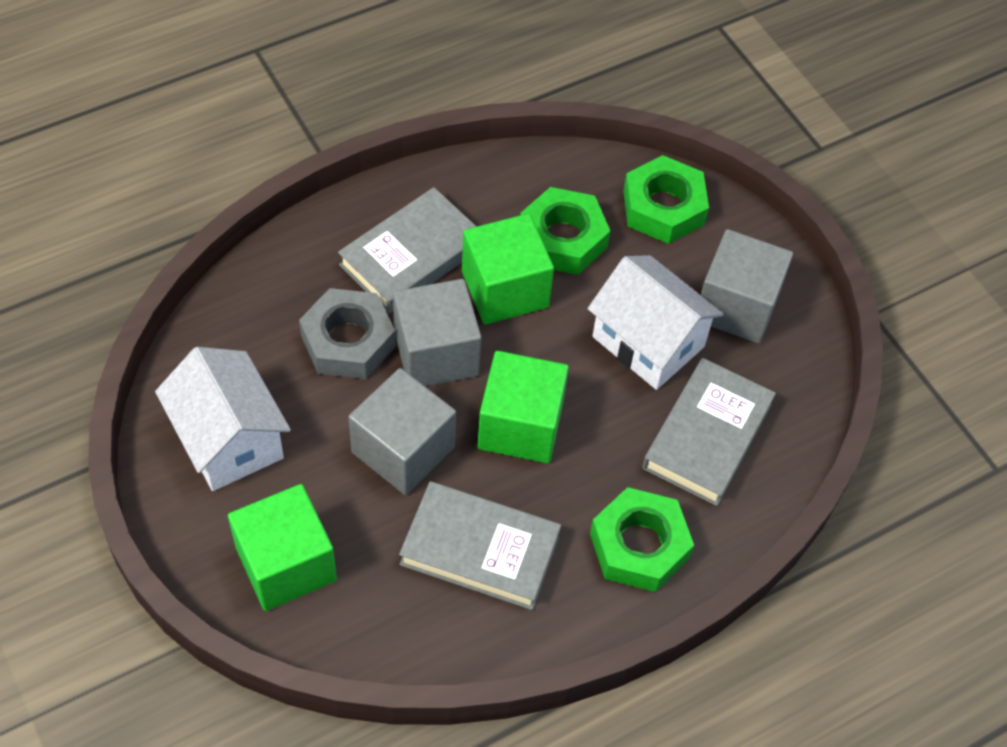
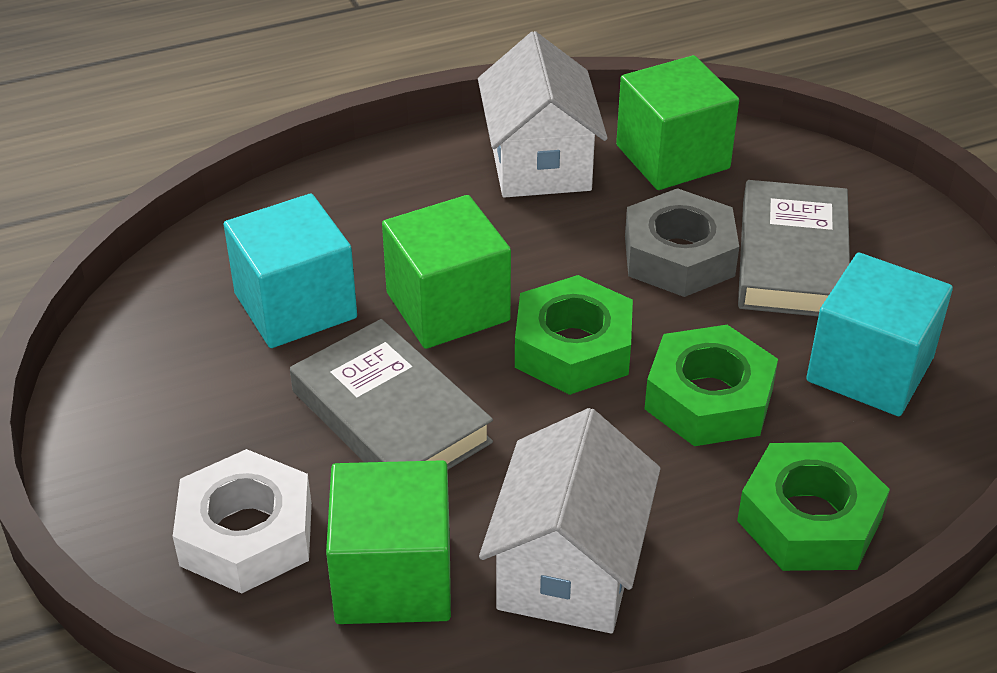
grey book: [338,187,477,314] [399,481,561,610] [642,358,776,506] = 3 -> [290,319,493,469] [738,180,850,316] = 2
grey cube: [349,368,456,495] [393,279,482,386] [701,229,793,343] = 3 -> none = 0
turquoise cube: none = 0 -> [224,194,357,348] [806,252,953,416] = 2
white nut: none = 0 -> [173,449,312,594] = 1

